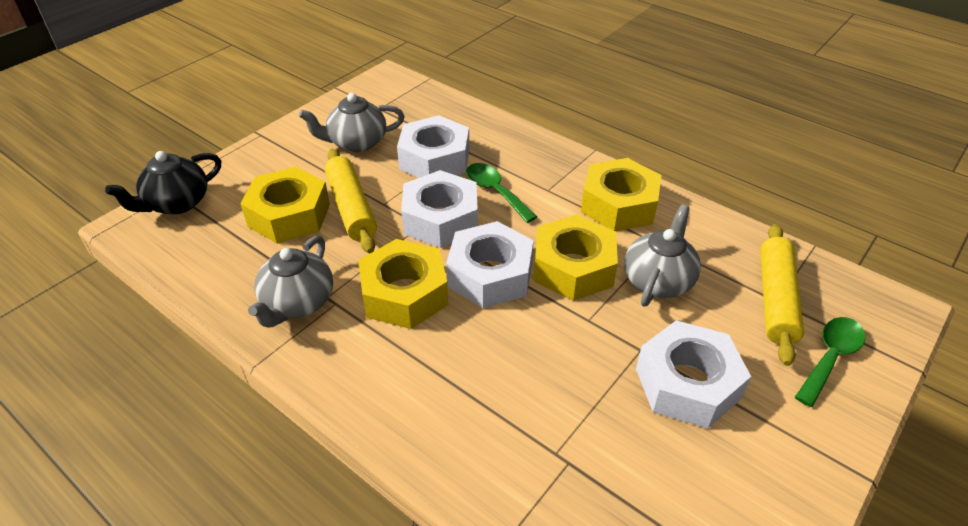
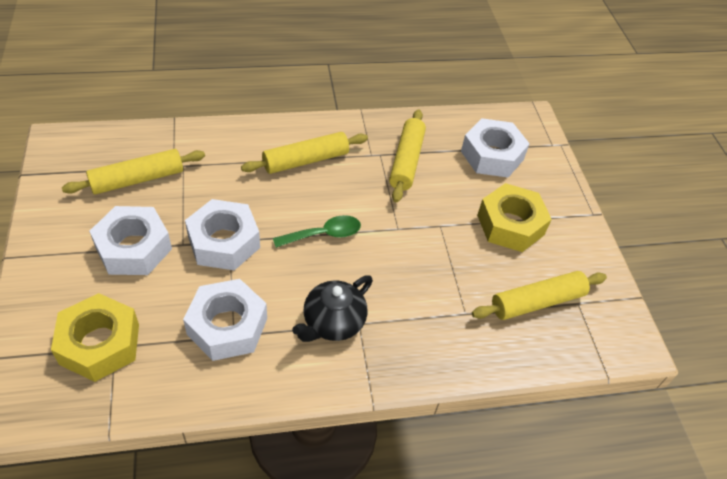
green spoon: [466,163,537,223] [795,317,865,407] = 2 -> [273,215,361,248] = 1
grey teapot: [248,236,333,328] [299,93,405,152] [625,205,701,307] = 3 -> none = 0
yellow nut: [240,167,330,244] [358,239,448,329] [534,214,618,301] [581,158,662,231] = 4 -> [51,293,139,382] [477,183,552,252] = 2
yellow rolling pin: [325,149,377,253] [760,224,804,366] = 2 -> [62,149,205,195] [241,132,368,174] [389,109,426,203] [472,271,607,320] = 4

